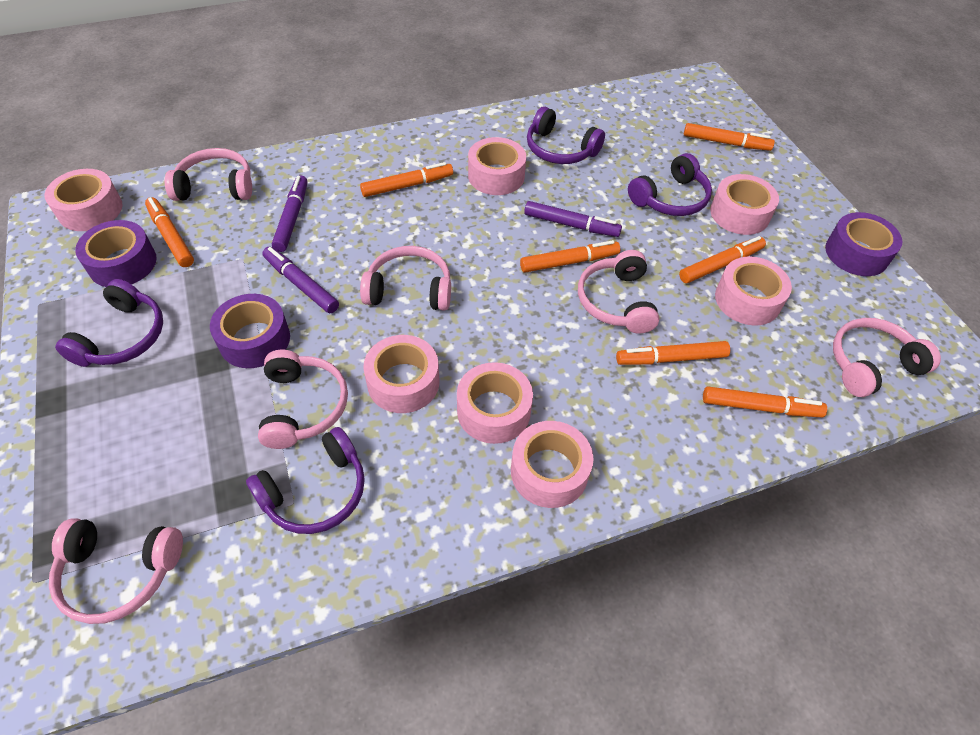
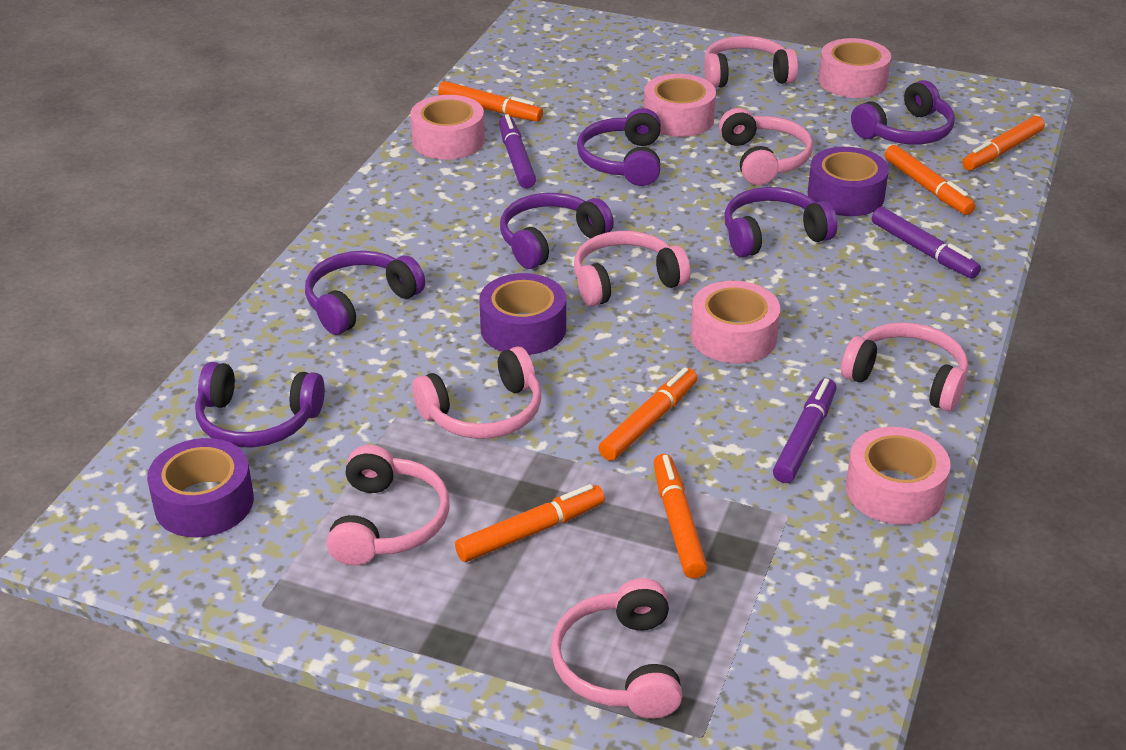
orange marker: [145,197,194,267] [360,162,453,197] [520,240,620,273] [616,341,730,365] [679,236,766,283] [684,123,775,151] [703,386,827,417] = 7 -> [438,81,543,122] [455,484,605,562] [598,367,698,461] [654,454,708,579] [885,145,975,215] [962,116,1045,171] = 6
pink headphones: [49,518,183,624] [165,148,252,201] [258,350,348,449] [360,246,451,311] [578,250,659,334] [833,318,941,397] = 6 -> [327,445,449,566] [412,346,541,439] [551,578,682,719] [574,231,690,306] [704,36,798,88] [719,108,813,185] [841,322,968,412] = 7
pink tape: [45,169,123,231] [363,335,439,413] [457,362,533,444] [468,137,526,195] [511,421,594,508] [710,174,779,235] [715,257,792,325] = 7 -> [410,95,485,160] [644,74,716,137] [691,281,780,363] [818,38,891,98] [846,427,951,525] = 5
purple headphones: [55,279,163,367] [246,427,365,534] [527,106,605,164] [628,153,712,216] = 4 -> [195,362,325,447] [305,251,425,335] [500,193,614,269] [577,108,661,186] [724,187,837,257] [851,80,955,145] = 6

